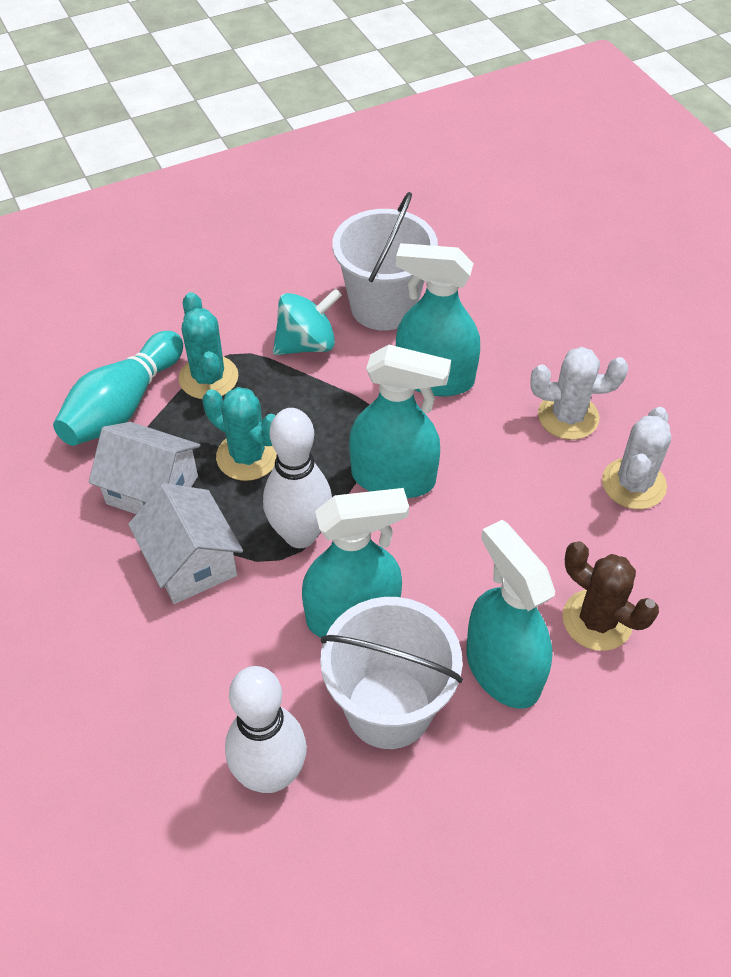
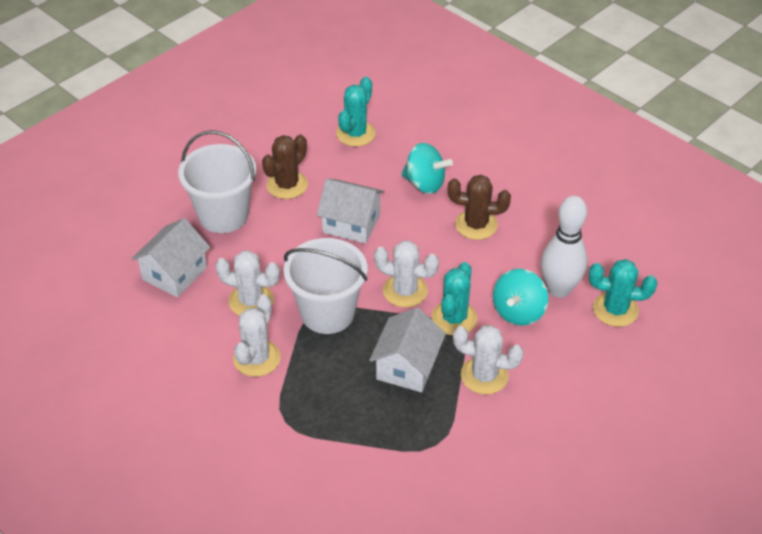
brown cactus: [563,541,659,651] = 1 -> [262,135,308,199] [448,175,511,240] = 2
turquoise bowling pin: [53,331,183,446] = 1 -> none = 0
turquoise cactus: [179,292,238,399] [203,387,277,481] = 2 -> [336,77,376,147] [431,262,477,336] [589,259,657,327] = 3
turquoise spinning top: [273,288,342,355] = 1 -> [401,143,453,194] [493,269,548,326] = 2
turquoise spray bottle: [302,488,409,638] [349,345,451,498] [396,243,480,396] [466,520,555,709] = 4 -> none = 0
white bowling pin: [225,666,307,793] [263,408,332,548] = 2 -> [541,196,587,298] = 1
white cactus: [530,347,628,440] [602,407,671,509] = 2 -> [215,250,280,316] [233,294,280,377] [374,241,439,307] [453,325,524,395] = 4
white house: [89,422,200,514] [128,483,243,604] = 2 -> [131,218,210,297] [317,179,385,244] [369,308,446,392] = 3

